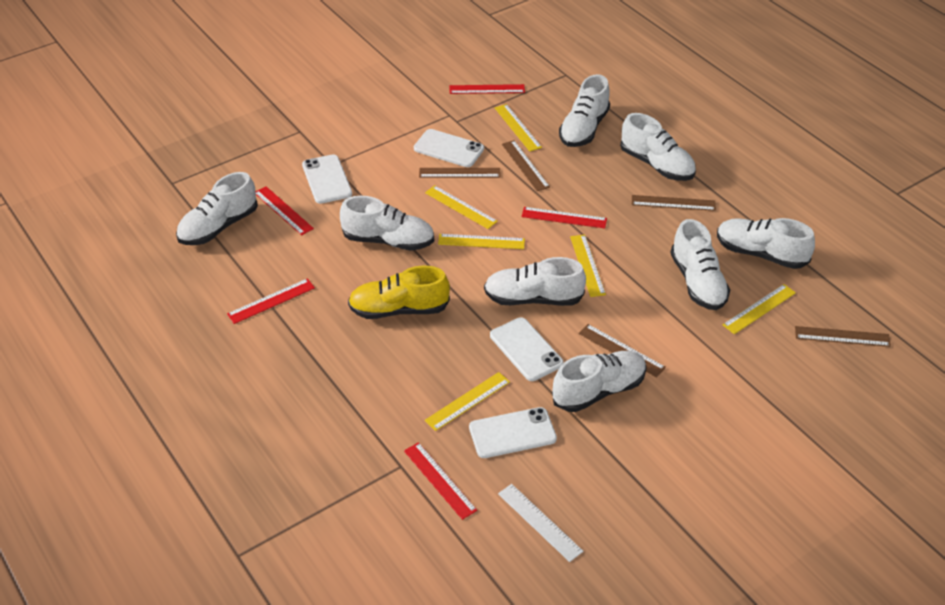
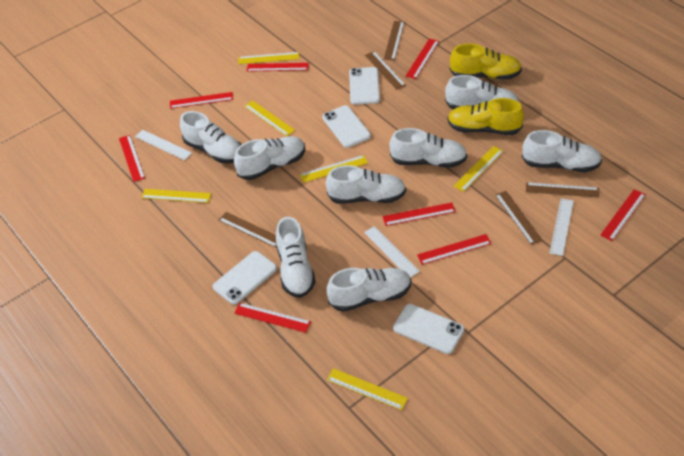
red ruler: [227,278,315,324] [256,186,314,235] [404,442,477,520] [450,84,525,94] [522,207,607,228] = 5 -> [119,135,145,182] [170,92,233,109] [234,303,311,333] [247,63,309,72] [382,203,456,226] [406,39,439,79] [417,234,491,265] [600,189,646,241] = 8
white ruler: [498,484,583,562] = 1 -> [135,130,192,160] [364,226,420,278] [550,198,574,256] = 3
yellow shoe: [348,266,450,319] = 1 -> [447,98,524,135] [450,44,522,80] = 2

